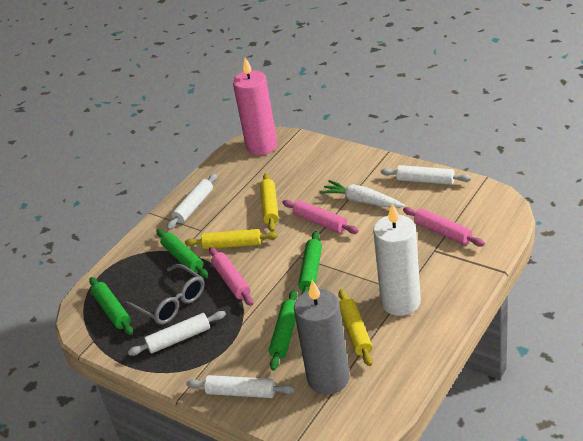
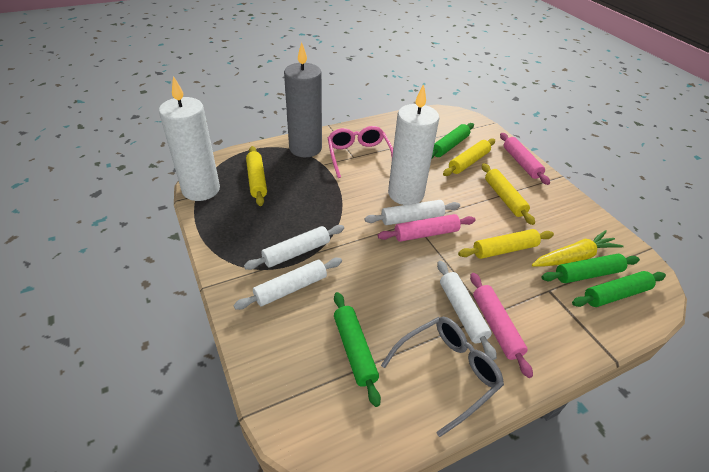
pink candle: [233,57,277,155] = 1 -> none = 0
pink glasses: none = 0 -> [328,126,393,178] = 1
white candle: [373,203,421,316] = 1 -> [159,76,220,201] [388,84,439,205] = 2
white carrot: [320,180,405,208] = 1 -> none = 0
yellow carrot: none = 0 -> [532,230,624,267] = 1
yellow rolling pin: [185,229,278,249] [260,173,279,232] [338,289,373,366] = 3 -> [246,146,267,206] [443,138,495,176] [458,229,554,259] [482,163,535,225] = 4

